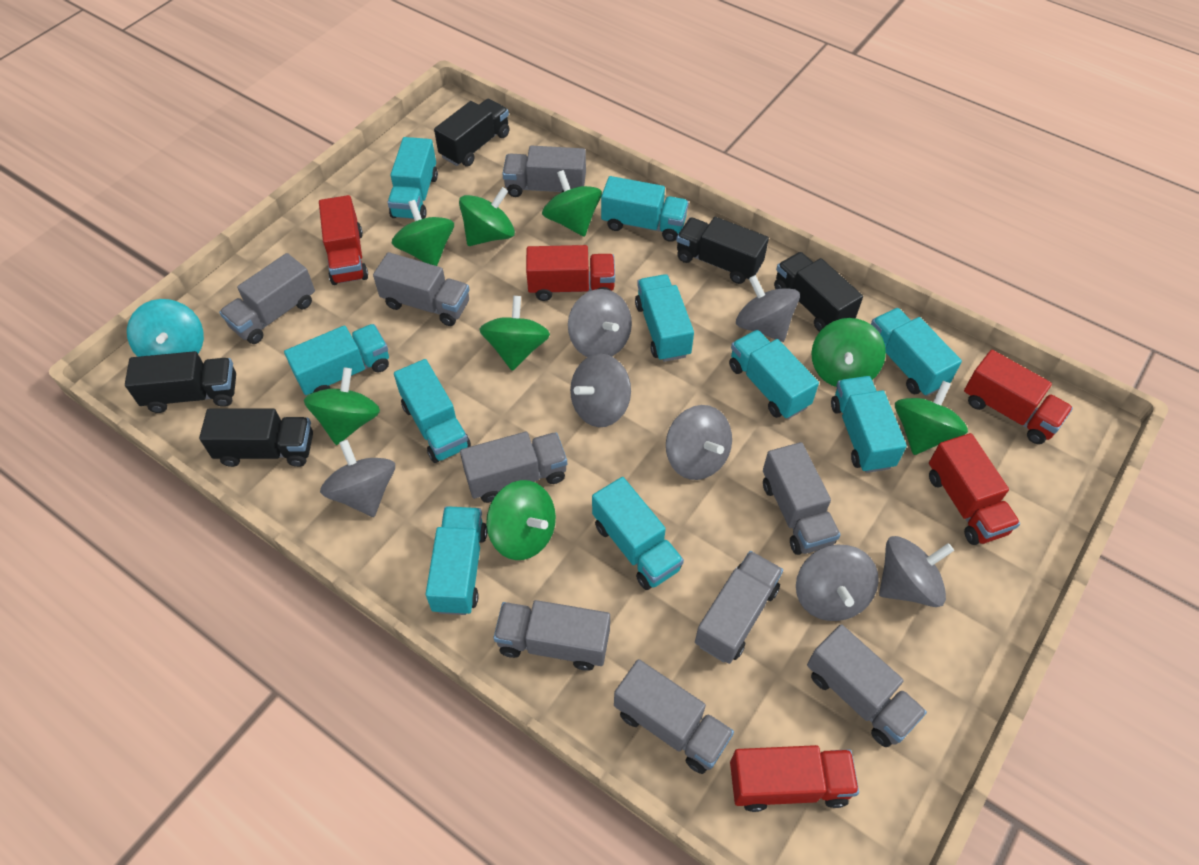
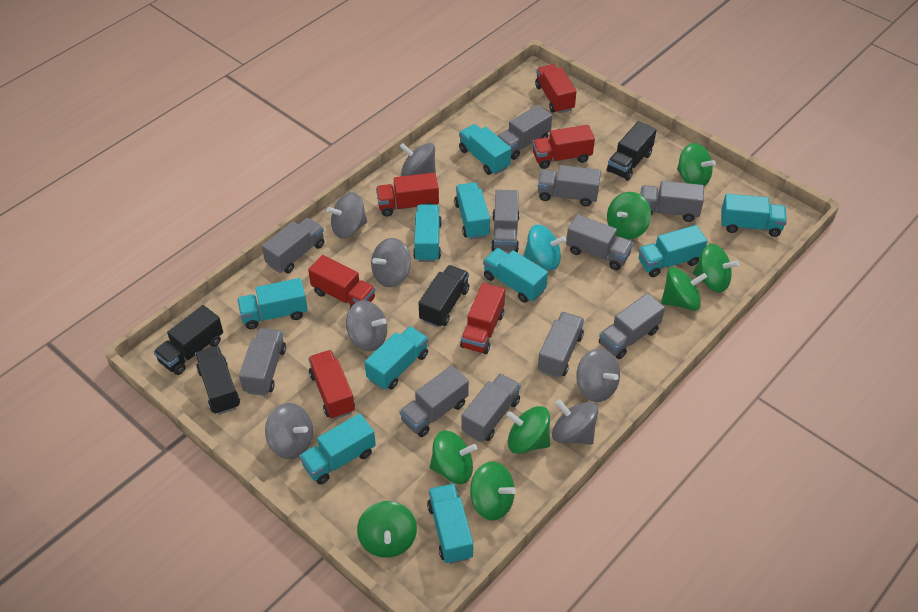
black truck: [125,351,236,413] [199,408,313,467] [434,99,510,166] [676,217,769,284] [774,252,863,332] = 5 -> [153,305,223,375] [195,346,240,415] [419,265,469,327] [607,121,657,181] = 4
grey truck: [219,253,315,344] [373,252,470,326] [460,432,567,503] [494,600,610,671] [502,146,586,197] [614,659,734,774] [695,551,783,664] [763,442,841,555] [807,624,927,747] = 9 -> [239,328,286,396] [262,218,324,273] [399,366,469,437] [461,373,521,442] [491,190,520,252] [498,105,552,160] [538,165,601,206] [538,312,584,378] [566,214,633,270] [599,293,665,359] [640,181,704,222] = 11
red truck: [319,195,368,285] [526,245,615,301] [730,745,859,812] [929,433,1020,545] [964,350,1073,444] = 5 -> [308,255,375,308] [308,350,355,419] [376,173,439,217] [460,283,505,354] [532,125,595,169] [535,64,577,114] = 6

